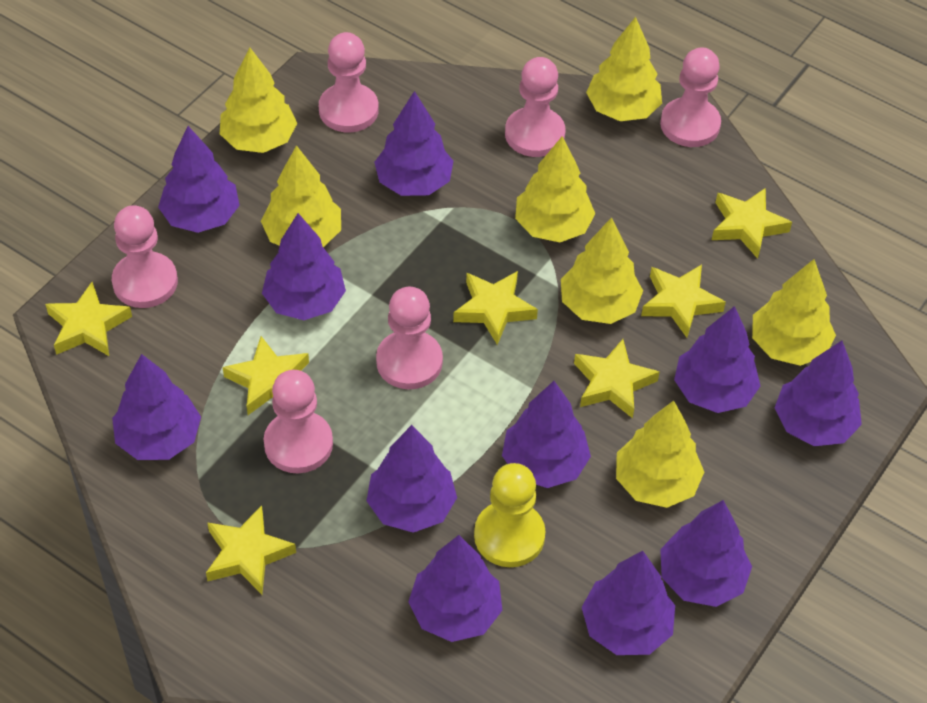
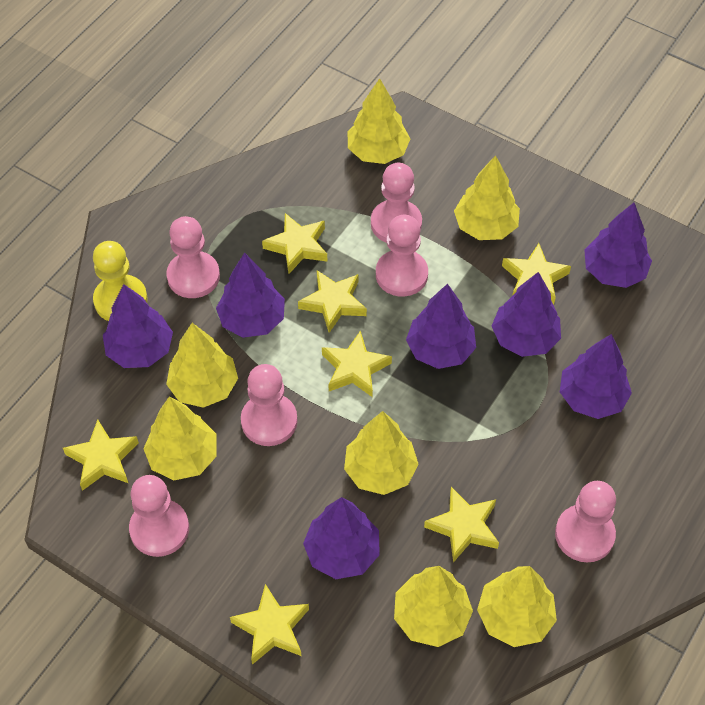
purple tree: [112,354,201,460] [158,126,240,233] [262,213,346,320] [366,425,457,533] [374,91,453,196] [408,535,502,642] [502,381,591,488] [582,551,675,655] [660,500,752,607] [674,306,760,413] [775,340,862,446] = 11 -> [103,284,173,368] [216,252,285,338] [303,497,380,579] [406,284,476,369] [492,272,561,357] [560,334,632,419] [584,203,652,288] = 7

